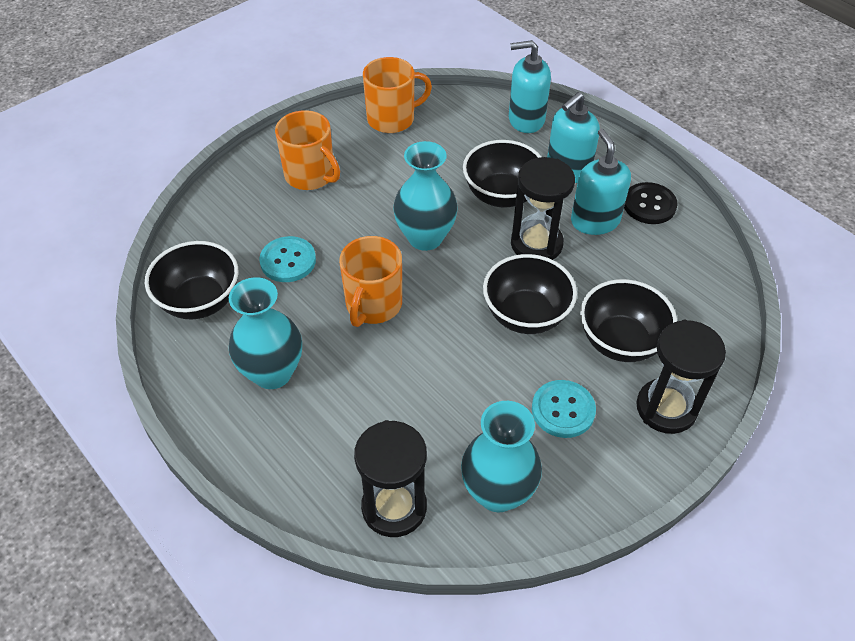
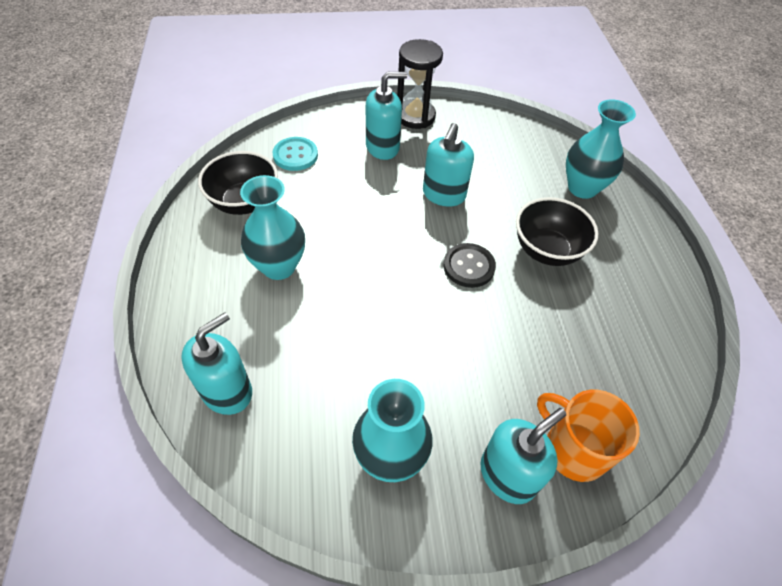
black bowl: [145,241,238,319] [463,140,541,208] [483,254,577,334] [580,279,677,362] = 4 -> [198,151,278,215] [516,197,598,266] = 2
black hourglass: [354,420,427,537] [511,157,575,260] [636,320,726,434] = 3 -> [397,39,443,129] = 1
orange mug: [275,110,340,190] [339,236,402,327] [363,57,432,133] = 3 -> [537,390,640,482] = 1
turquoise button: [259,236,316,282] [532,380,596,438] = 2 -> [272,137,318,171] = 1
turquoise soap dispenser: [509,40,551,133] [547,92,600,183] [571,129,631,235] = 3 -> [181,312,252,415] [366,72,407,160] [423,123,474,207] [480,408,566,504] = 4

